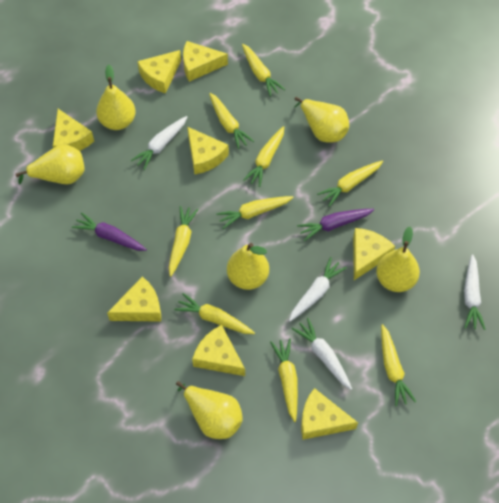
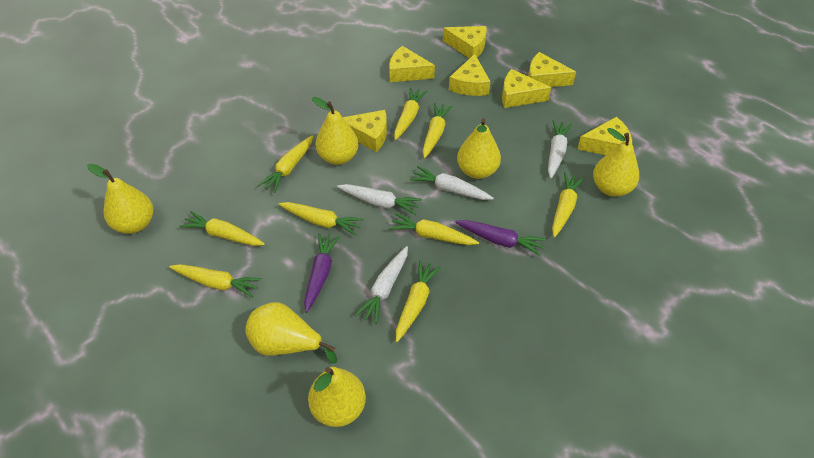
yellow cheese: [53,109,94,151] [107,276,161,322] [137,50,181,94] [183,41,228,82] [187,127,229,174] [192,325,245,376] [301,388,358,440] [353,228,395,280] = 8 -> [343,110,387,152] [389,46,435,82] [443,26,487,59] [449,54,491,96] [502,69,551,108] [528,52,576,87] [577,117,632,155] = 7

